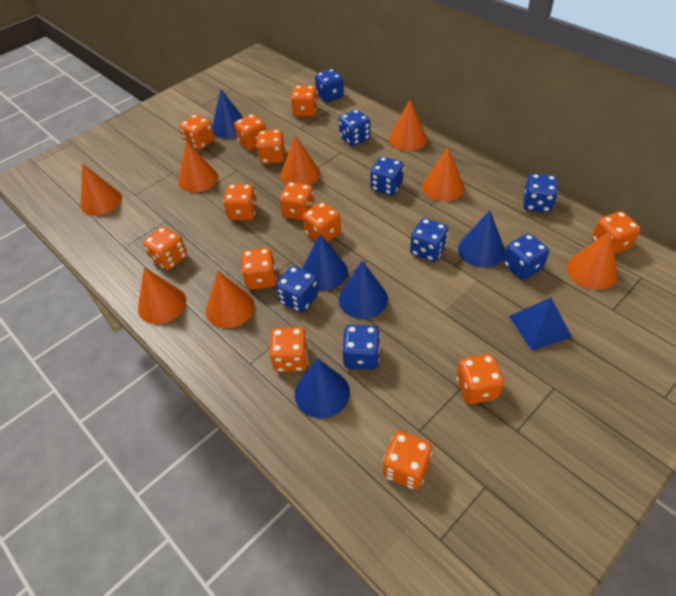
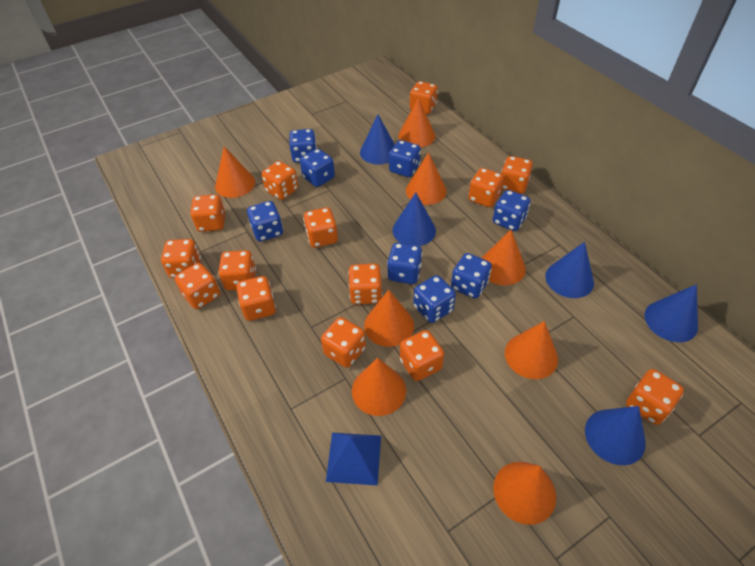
orange dice: [143,227,187,270] [179,114,215,150] [223,184,258,220] [234,114,266,150] [241,248,277,290] [257,129,285,164] [270,327,308,372] [280,182,315,221] [291,85,318,117] [303,202,341,242] [383,431,432,490] [456,354,504,404] [592,211,640,254] = 13 -> [161,239,201,278] [175,263,220,309] [190,194,225,232] [218,250,256,291] [236,276,276,321] [262,161,298,200] [303,207,338,248] [321,317,366,368] [348,263,382,305] [400,330,444,381] [410,81,438,114] [468,168,504,207] [501,156,533,194] [626,369,684,425] = 14

